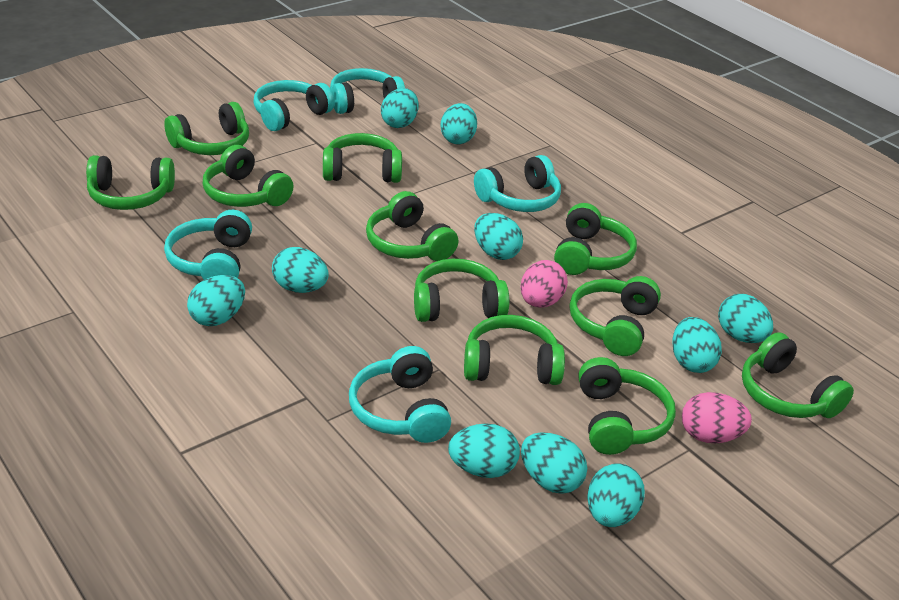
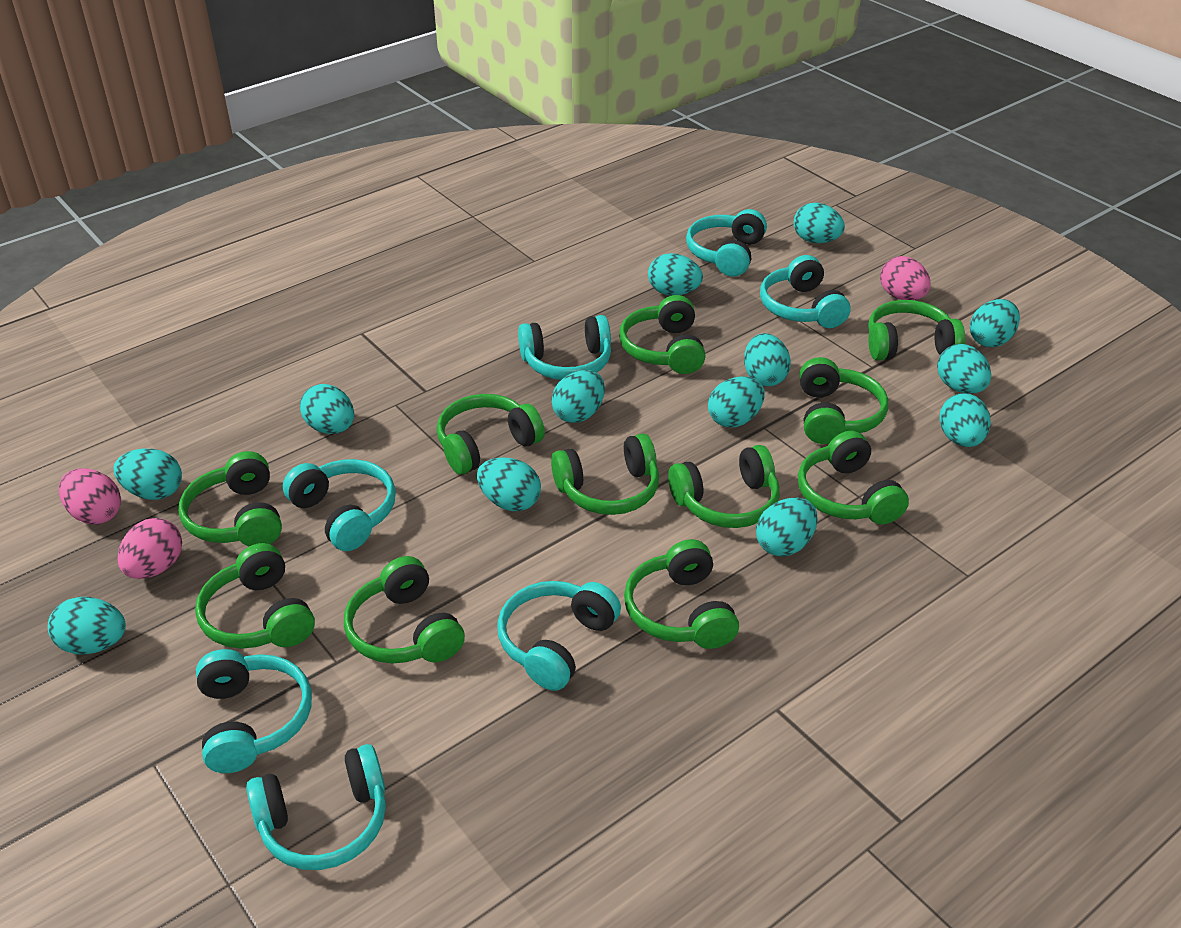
pink egg: [520,260,568,308] [682,392,752,443] = 2 -> [59,468,121,524] [117,518,182,579] [880,256,930,300] = 3
turquoise egg: [187,275,245,326] [272,247,328,293] [381,88,419,128] [440,103,477,144] [448,423,520,478] [474,213,523,260] [521,432,587,494] [587,463,645,527] [672,317,722,373] [718,294,773,343] = 10 -> [48,597,126,655] [113,449,182,500] [300,384,354,434] [477,457,541,511] [551,370,605,423] [648,253,703,296] [708,376,765,427] [744,333,791,386] [756,498,818,557] [794,203,845,243] [937,344,991,394] [940,393,991,447] [970,299,1020,347] = 13
turquoise headphones: [164,210,252,280] [254,80,335,131] [330,68,405,114] [349,346,451,443] [474,155,561,212] = 5 -> [196,649,312,773] [246,744,386,870] [283,459,396,551] [497,581,621,691] [518,315,611,380] [686,209,767,277] [760,255,850,328] = 7

